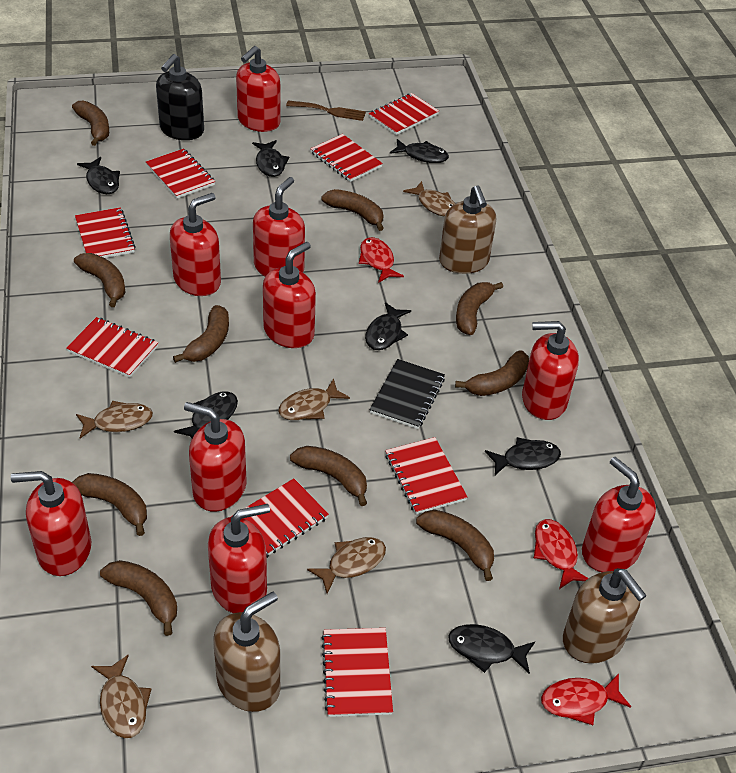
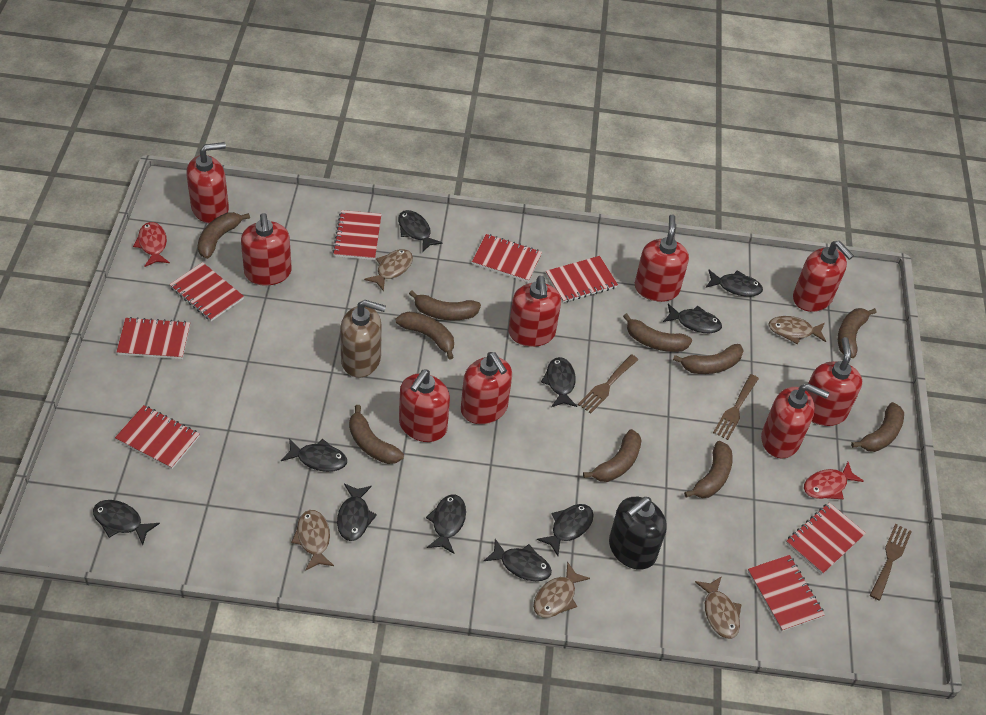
black fish: [77,157,120,194] [174,391,238,438] [252,140,289,177] [365,302,411,350] [390,139,449,163] [448,624,535,674] [485,437,561,475] = 7 -> [93,500,160,545] [281,439,347,472] [337,484,377,541] [398,210,443,252] [426,495,466,554] [484,539,552,581] [537,504,594,556] [541,357,577,407] [663,304,722,333] [706,270,763,297] = 10
black notebook: [369,359,445,429] = 1 -> none = 0
brown fork: [286,101,366,121] = 1 -> [578,354,638,414] [713,374,759,440] [870,524,912,600] = 3
brown soap dispenser: [213,592,280,712] [439,185,496,274] [563,568,647,664] = 3 -> [340,300,386,378] = 1
red fish: [359,237,404,283] [534,519,589,589] [541,673,631,725] = 3 -> [133,222,170,267] [804,462,864,499] = 2

